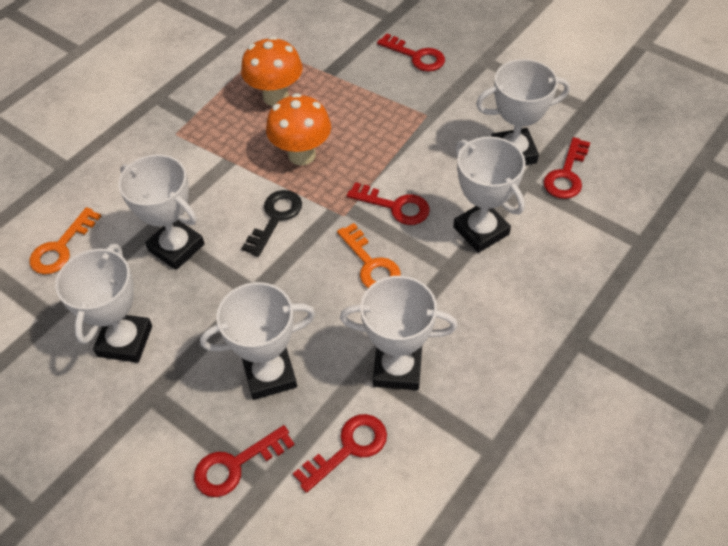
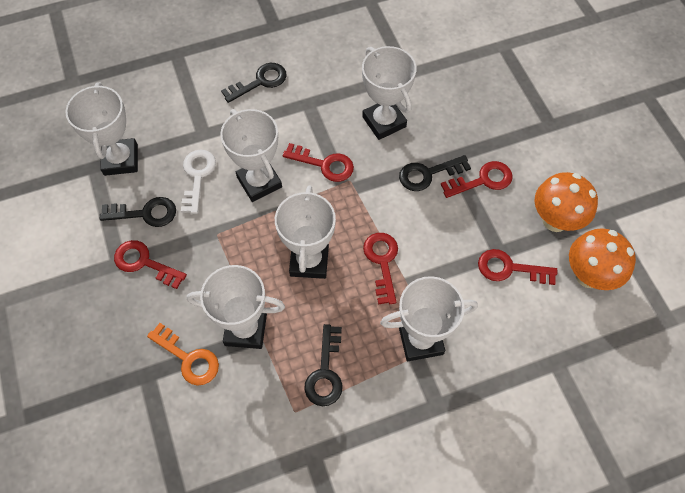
black key: [242,190,302,257] = 1 -> [100,197,176,227] [221,63,287,103] [304,324,343,406] [399,155,471,191] = 4
orange key: [29,207,101,274] [337,223,401,288] = 2 -> [147,323,219,386] = 1
white key: none = 0 -> [181,150,216,214] = 1

